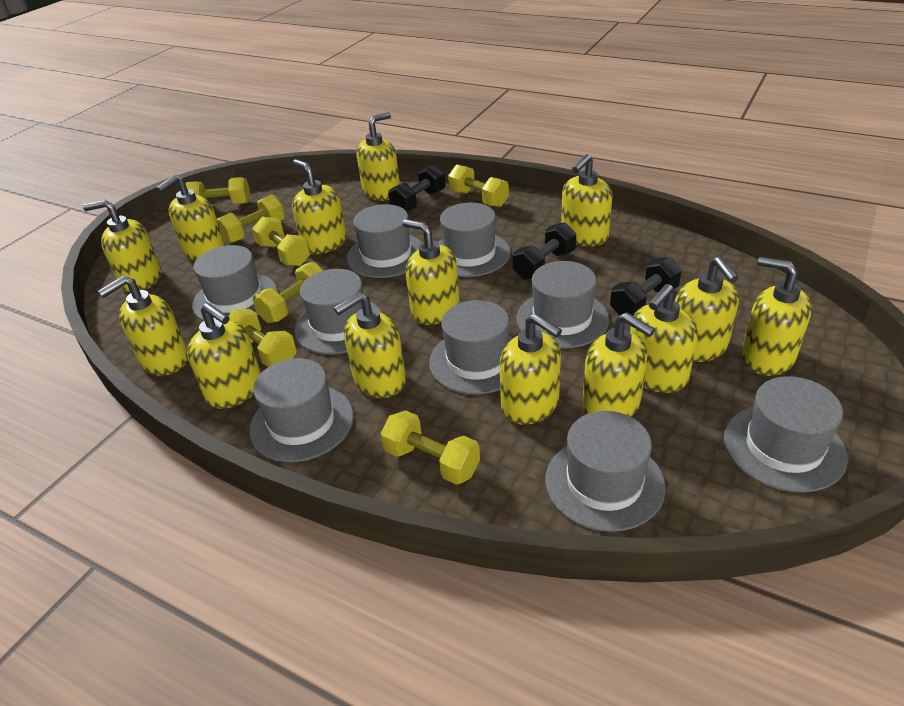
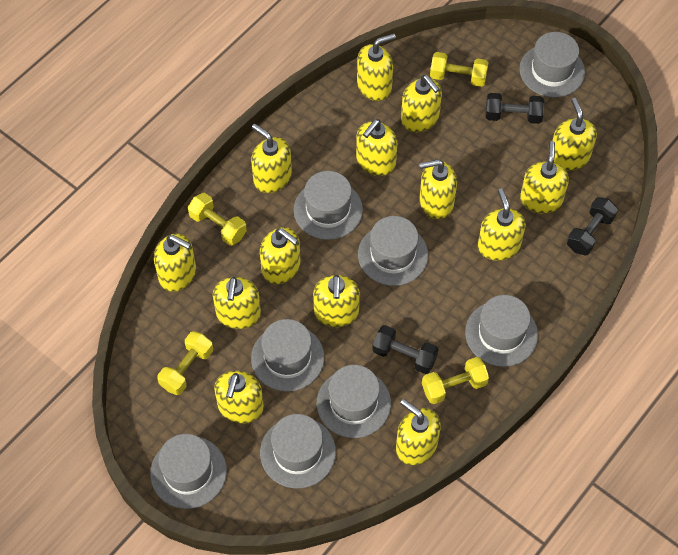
grey hat: [192,245,277,321] [249,358,354,462] [294,269,382,354] [347,204,422,278] [429,300,513,395] [438,203,510,277] [516,261,609,349] [545,411,666,532] [724,376,848,493] = 9 -> [150,434,227,509] [251,319,324,392] [260,414,336,488] [294,171,363,240] [317,365,391,438] [358,216,428,286] [465,295,538,367] [519,32,585,97] = 8
yellow dumbbell: [185,177,250,204] [217,194,285,244] [229,309,297,367] [252,216,310,266] [253,262,324,323] [381,410,480,485] [448,164,509,207] = 7 -> [157,331,213,395] [188,193,247,246] [422,357,489,404] [430,52,488,87] = 4

